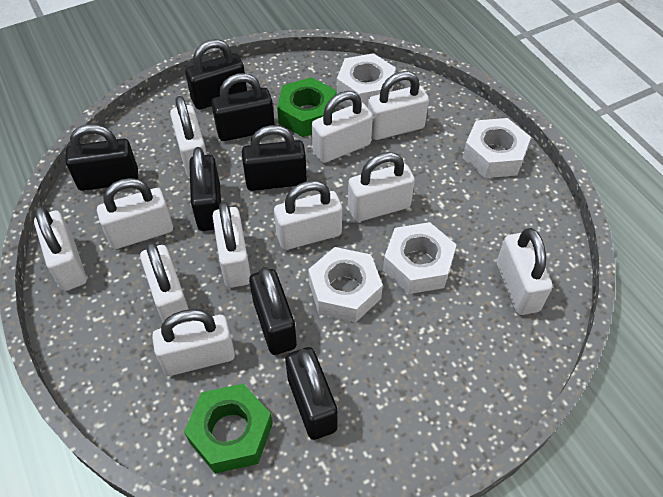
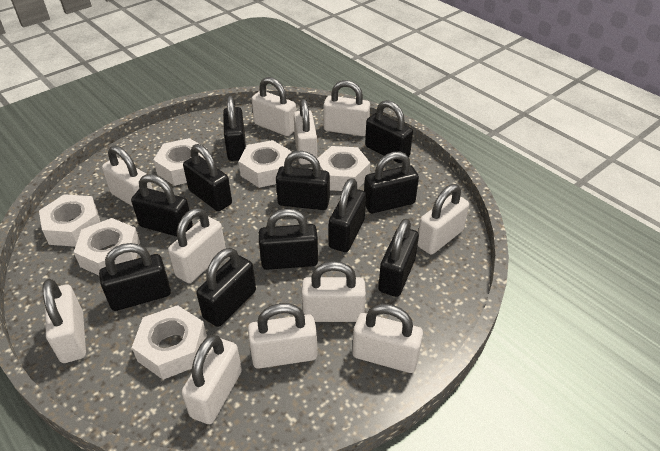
black padlock: [66,124,138,191] [185,39,247,110] [189,147,221,231] [211,73,275,141] [242,125,307,191] [249,267,297,355] [285,347,338,440] = 7 -> [99,243,171,311] [131,174,193,236] [183,144,232,211] [196,248,256,327] [223,95,246,161] [259,209,318,270] [276,151,330,210] [329,178,366,252] [364,152,419,213] [365,100,413,163] [378,219,419,297] = 11
green nut: [184,384,273,474] [277,77,336,137] = 2 -> none = 0
white nut: [308,247,383,323] [337,53,396,108] [383,222,456,294] [463,118,531,178] = 4 -> [39,194,100,247] [74,218,140,275] [132,305,207,380] [153,138,207,186] [239,140,292,188] [317,146,370,191] = 6

